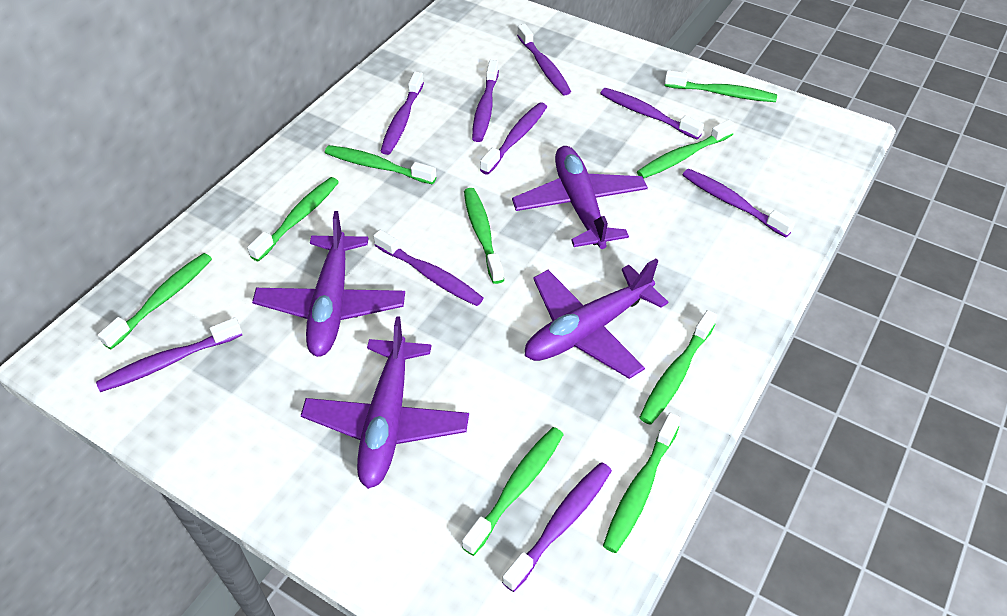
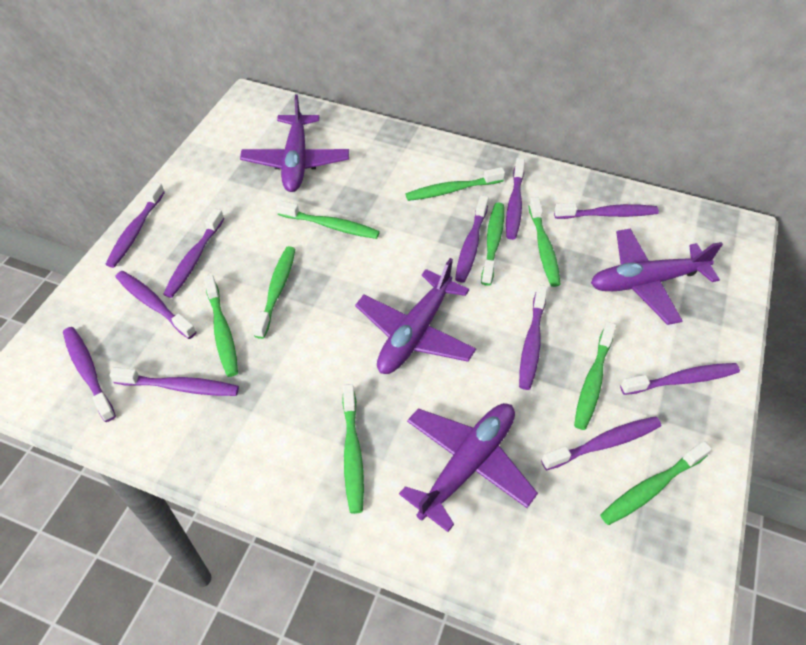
purple toothbrush: [96,318,242,392] [373,230,484,306] [381,72,424,155] [472,60,499,142] [480,102,547,175] [502,462,612,592] [517,24,571,95] [600,88,704,139] [683,169,795,237] = 9 -> [63,327,116,422] [105,182,165,268] [109,367,239,396] [115,271,196,339] [163,208,224,298] [455,195,489,283] [506,158,525,240] [519,285,547,390] [541,416,661,470] [554,203,659,219] [620,363,740,395] = 11

